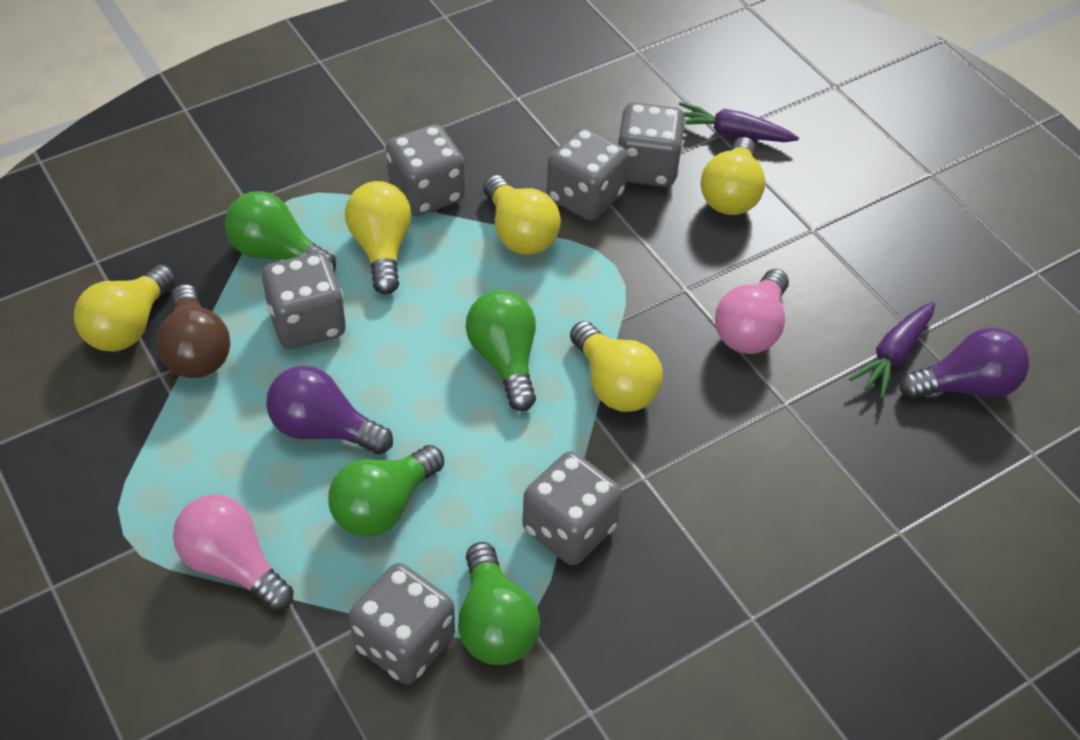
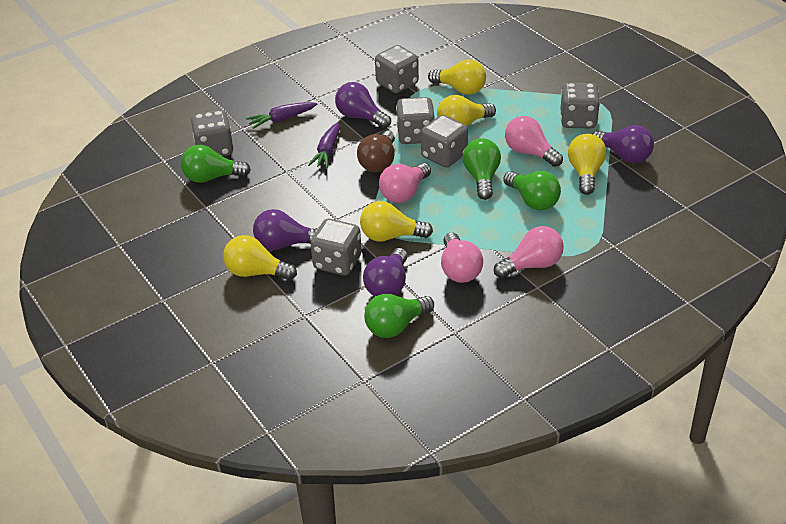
pink light bulb: [173,495,294,612] [715,269,789,354] = 2 -> [379,163,431,203] [441,232,483,283] [494,226,564,278] [505,116,563,167] = 4
purple light bulb: [266,365,393,454] [899,328,1029,399] = 2 -> [253,209,318,250] [335,82,391,128] [363,248,407,296] [593,125,654,163] = 4

